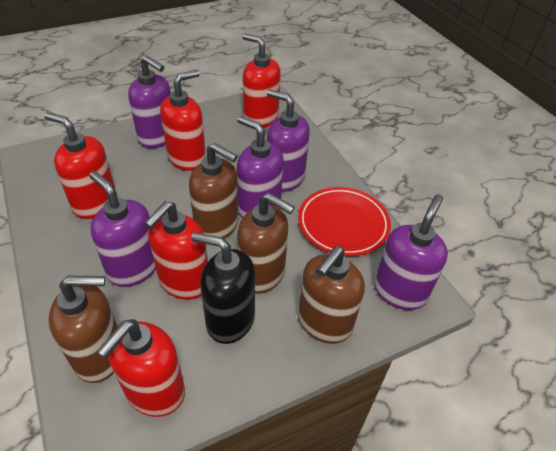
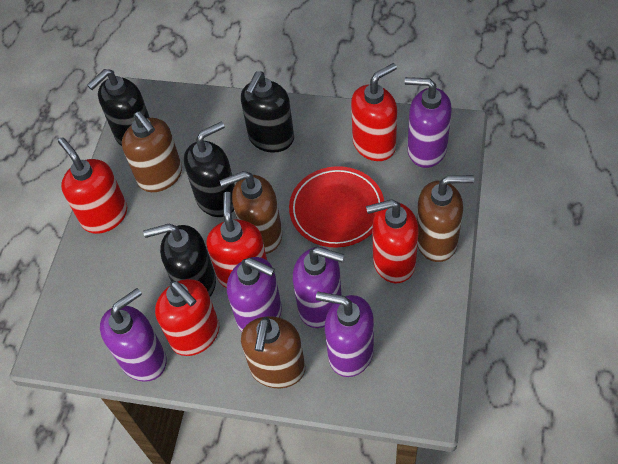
black soap dispenser: [191,232,255,344] = 1 -> [87,69,150,146] [143,224,216,297] [184,121,235,217] [241,71,294,153] = 4

